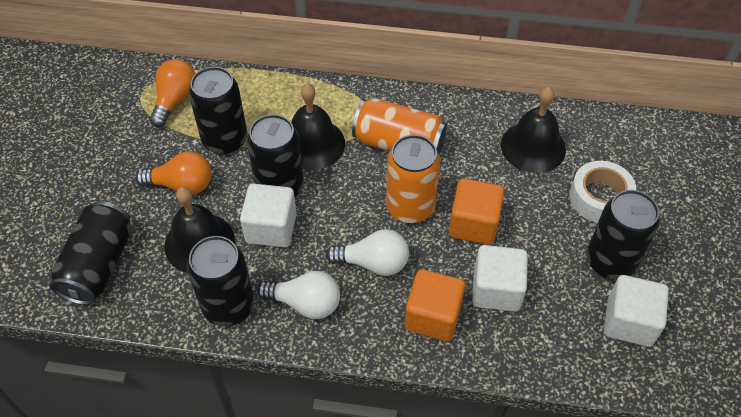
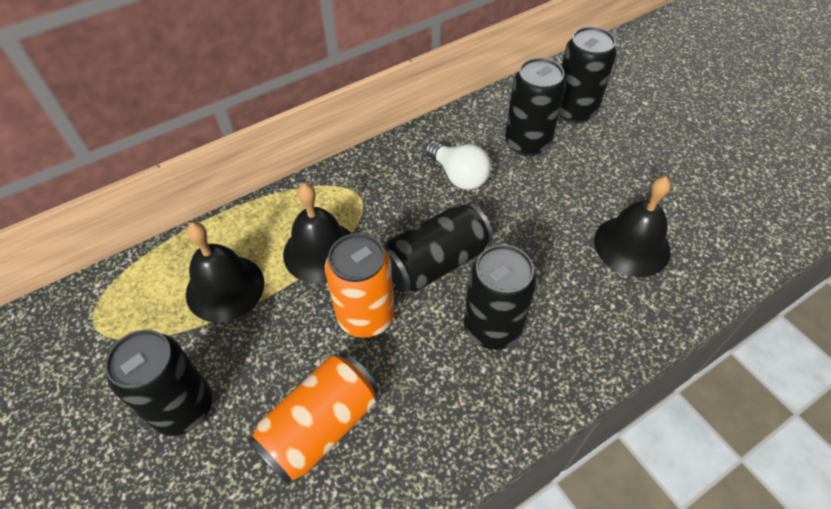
orange cube: [405,269,465,341] [449,179,504,245] = 2 -> none = 0
orange light bulb: [135,151,211,195] [150,59,196,127] = 2 -> none = 0
white cube: [240,184,297,248] [472,245,528,312] [604,275,669,347] = 3 -> none = 0
white light bulb: [257,271,340,319] [326,230,409,276] = 2 -> [425,141,491,190] = 1
white tape: [570,161,636,223] = 1 -> none = 0

